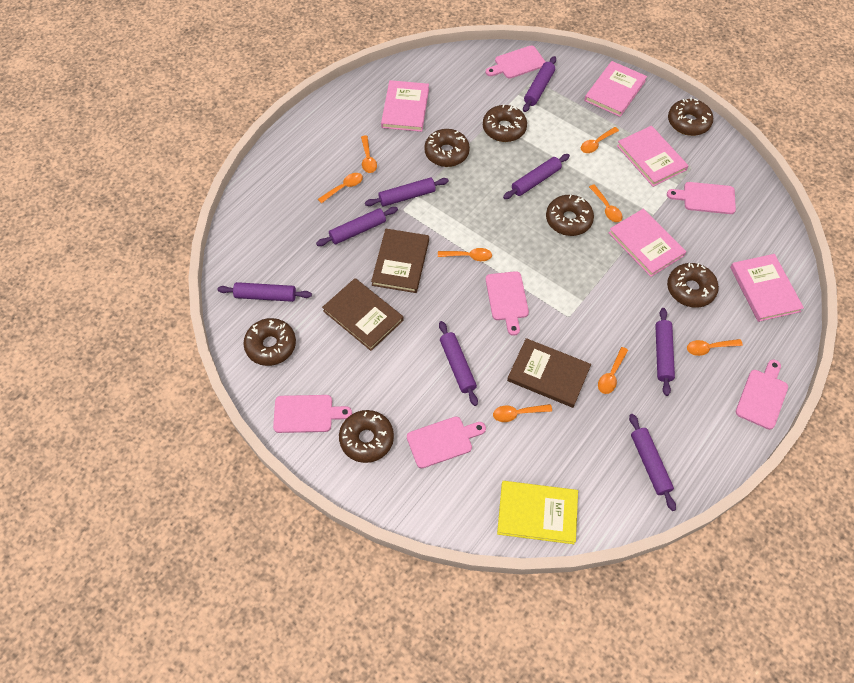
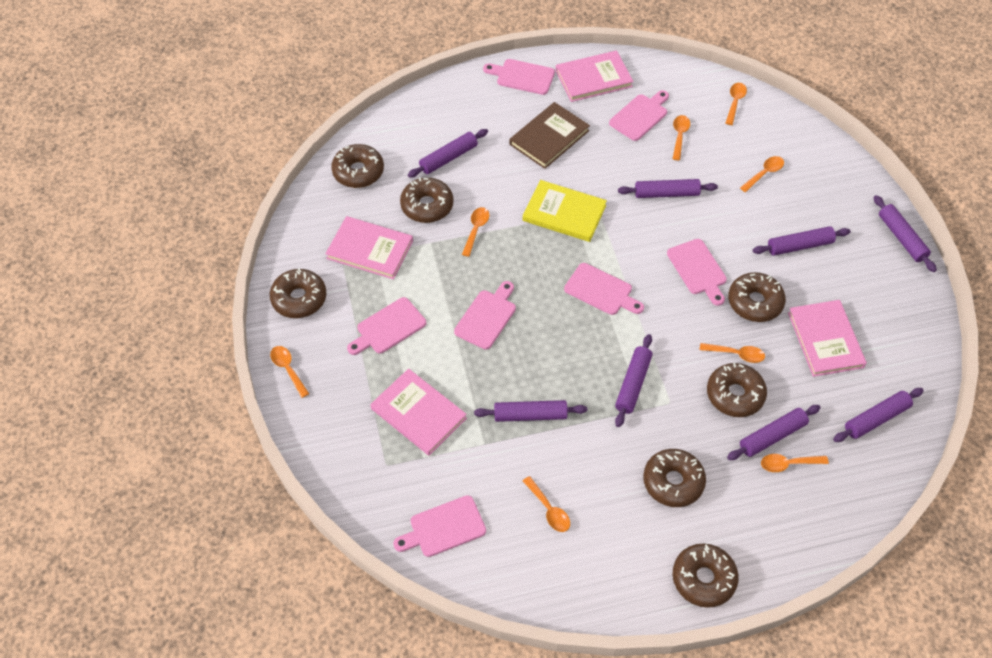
brown book: [322,278,404,351] [371,229,429,293] [507,338,591,408] = 3 -> [509,102,590,169] = 1
pink book: [381,80,429,132] [584,61,647,117] [608,209,686,277] [617,126,689,187] [730,254,804,322] = 5 -> [325,216,413,279] [370,369,467,456] [555,50,634,102] [788,300,867,377] = 4
pink cutting board: [273,395,352,433] [407,417,486,468] [486,46,545,79] [486,271,529,336] [667,182,736,214] [736,360,788,430] = 6 -> [347,297,426,355] [393,495,486,557] [454,281,516,350] [483,59,555,95] [564,263,644,315] [609,90,669,141] [667,239,727,306] = 7

